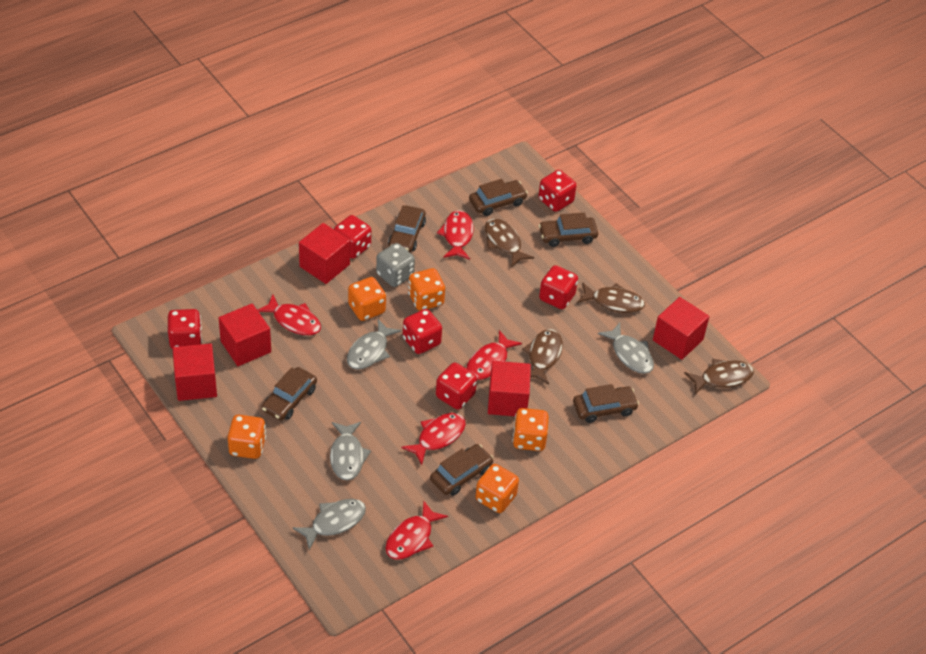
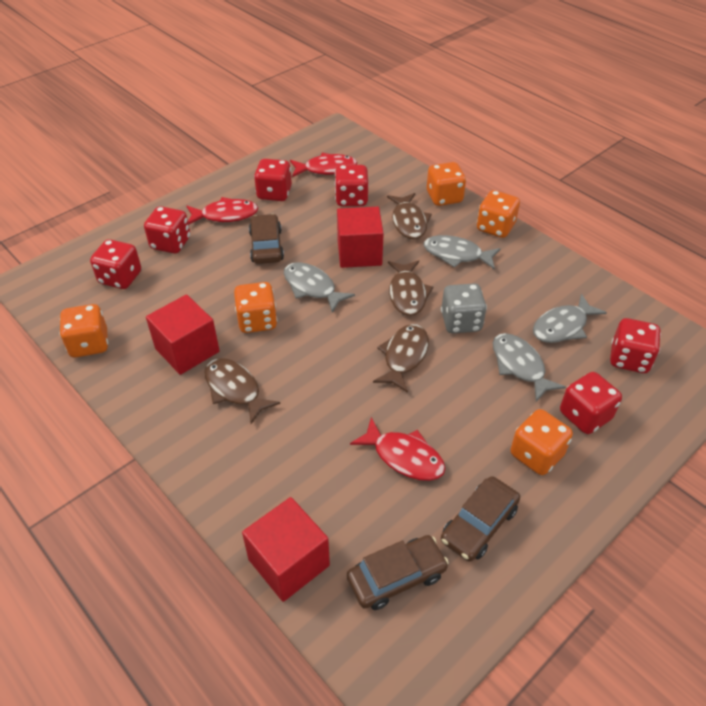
brown car: [262,367,317,421] [388,206,426,252] [430,444,493,496] [469,179,528,216] [539,212,598,247] [573,384,639,423] = 6 -> [249,214,284,264] [347,535,449,610] [441,476,520,562] = 3
red cube: [173,343,217,401] [219,303,271,366] [299,223,350,284] [488,361,531,416] [653,297,709,360] = 5 -> [146,294,220,375] [242,497,330,602] [337,207,384,268] = 3
red fish: [258,294,321,336] [386,501,448,560] [401,413,466,465] [437,210,474,260] [467,330,522,380] = 5 -> [187,197,258,224] [290,153,357,177] [350,417,445,481] = 3

